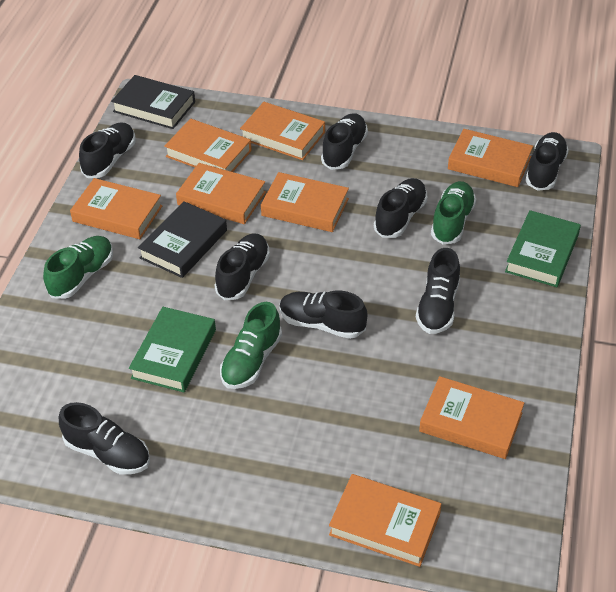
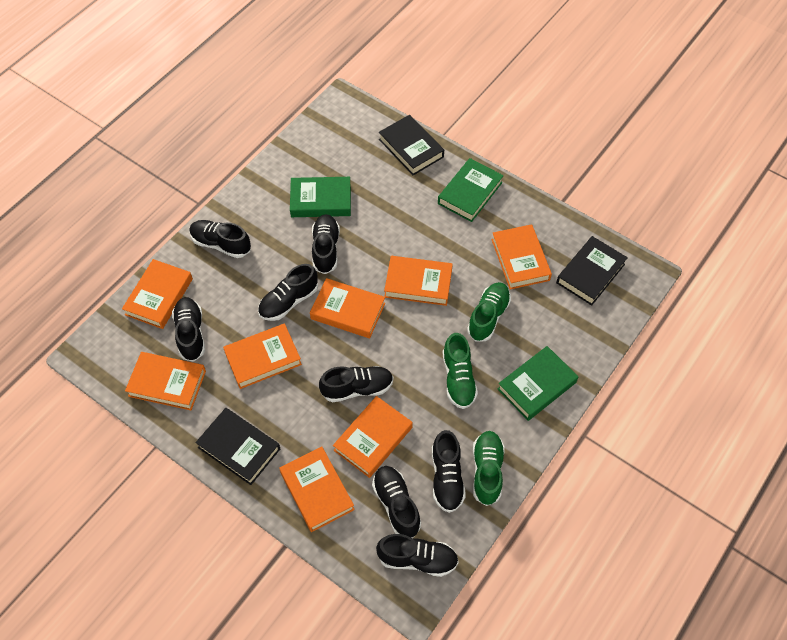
black book: [111,75,195,129] [138,201,227,278] = 2 -> [195,408,280,485] [379,115,444,175] [556,236,628,306] = 3
green book: [129,307,216,392] [505,210,581,287] = 2 -> [290,177,351,217] [438,158,504,222] [497,346,578,421] = 3

